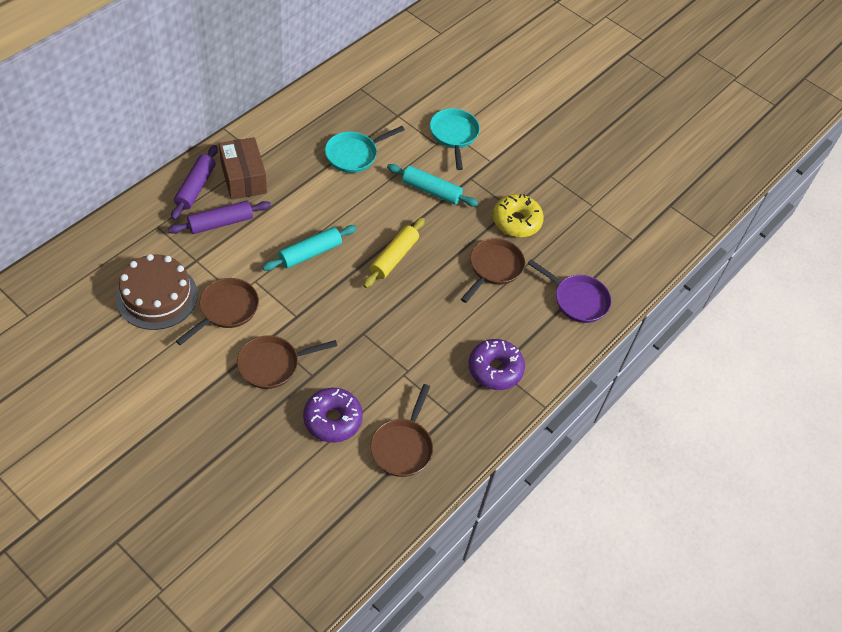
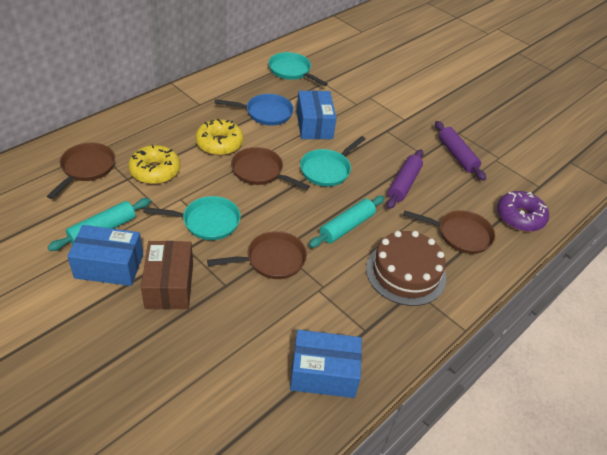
blue box: none = 0 -> [67,225,143,286] [290,330,362,398] [297,91,336,139] = 3
blue pan: none = 0 -> [215,94,294,126] = 1
purple donut: [303,388,363,443] [469,339,525,390] = 2 -> [497,191,549,232] = 1
purple pan: [527,259,611,323] = 1 -> none = 0
turquoise pan: [325,126,405,173] [430,108,480,170] = 2 -> [143,196,241,240] [268,52,328,86] [300,136,366,187] = 3
yellow donut: [493,194,544,237] = 1 -> [128,145,180,184] [195,119,244,155] = 2
yellow rolling pin: [363,218,425,288] = 1 -> none = 0

